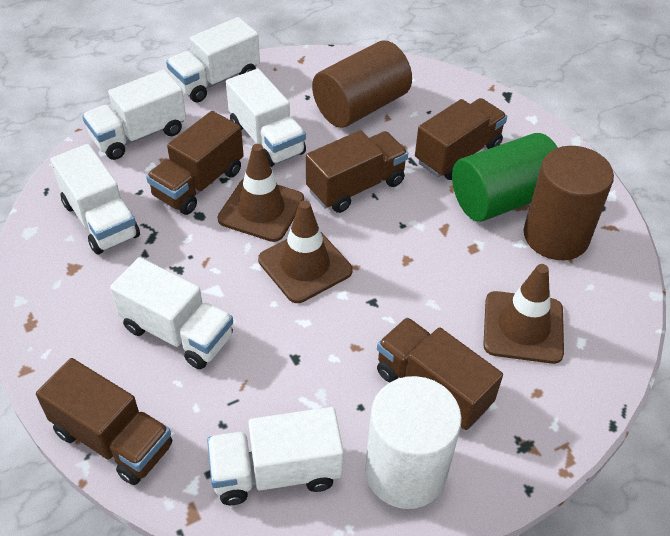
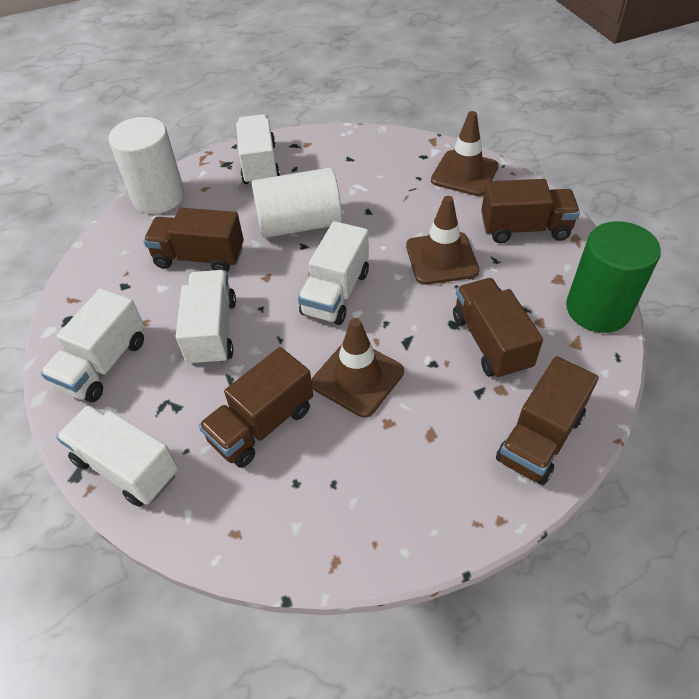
brown cylinder: [312,40,412,128] [524,146,614,260] = 2 -> none = 0
white cylinder: [365,376,462,509] = 1 -> [109,117,185,214] [251,168,342,238] = 2
white truck: [50,144,140,254] [82,70,186,160] [110,257,233,369] [166,17,260,102] [207,407,344,505] [226,69,306,167] = 6 -> [41,288,144,402] [56,405,178,507] [176,270,236,366] [236,114,280,185] [298,221,369,325] = 5

